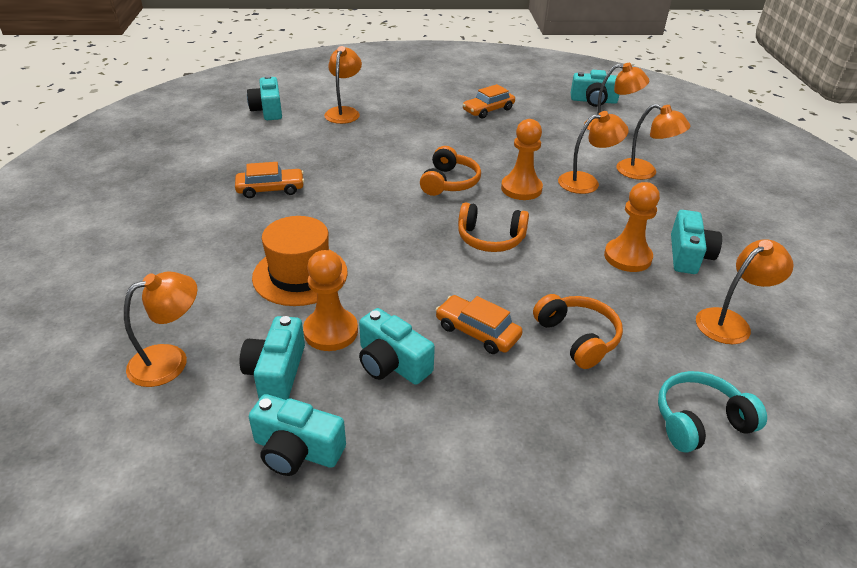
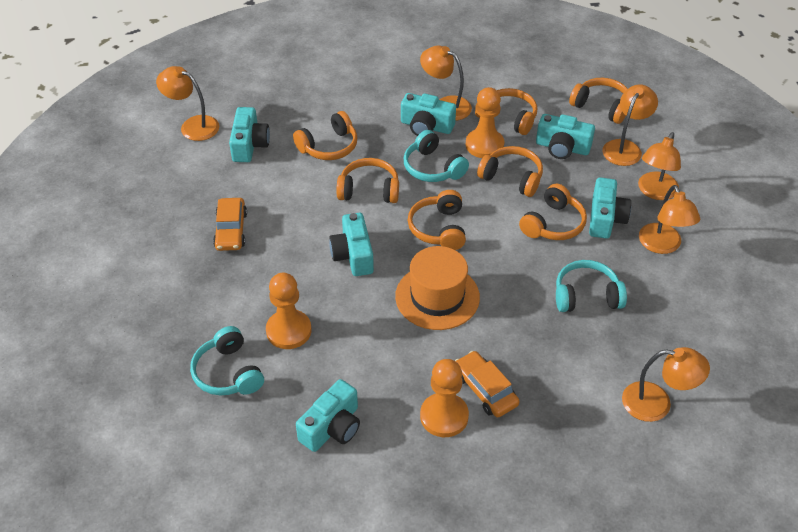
orange car: [235,162,304,198] [436,295,523,354] [463,84,515,119] = 3 -> [213,198,247,251] [455,351,520,417] = 2
orange headphones: [420,146,481,196] [458,202,529,252] [533,294,623,369] = 3 -> [293,111,357,160] [336,158,399,203] [408,190,466,250] [475,88,537,135] [477,146,543,197] [519,183,587,240] [569,78,627,124] = 7
turquoise headphones: [658,371,767,452] = 1 -> [190,326,264,395] [404,130,469,182] [556,260,627,312] = 3

